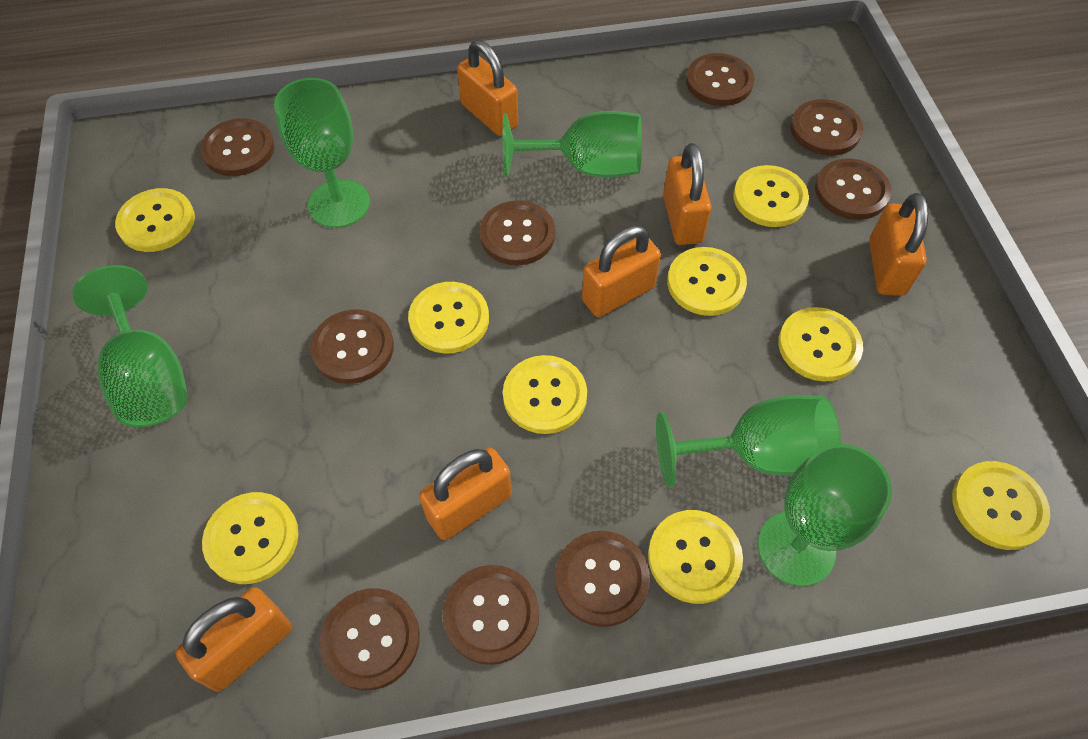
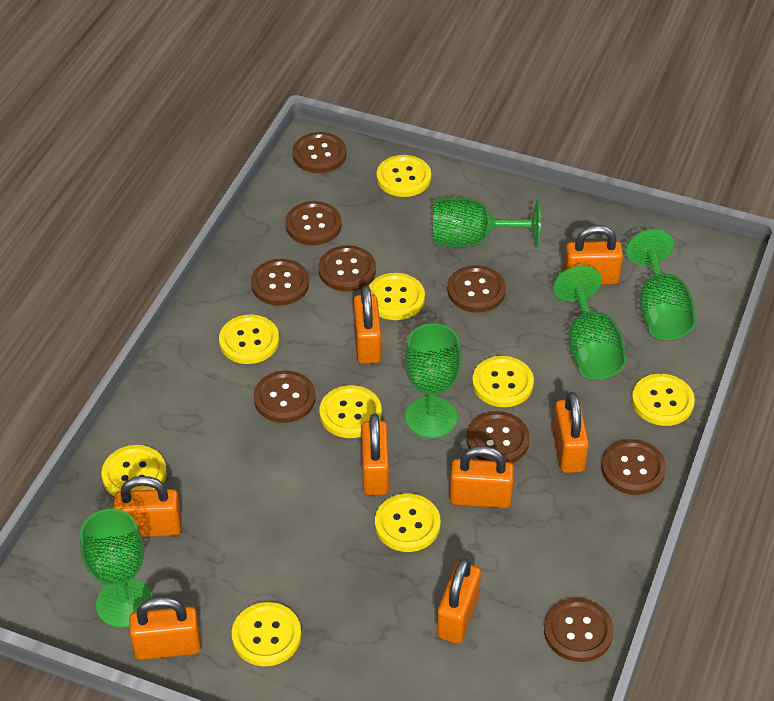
orange padlock: [175,587,292,692] [419,448,512,540] [457,40,518,136] [582,226,661,317] [663,143,711,245] [869,193,928,296] = 6 -> [113,476,182,537] [129,597,201,660] [353,286,381,364] [361,414,389,495] [437,558,481,644] [450,446,514,508] [552,392,589,473] [563,225,623,285] = 8

